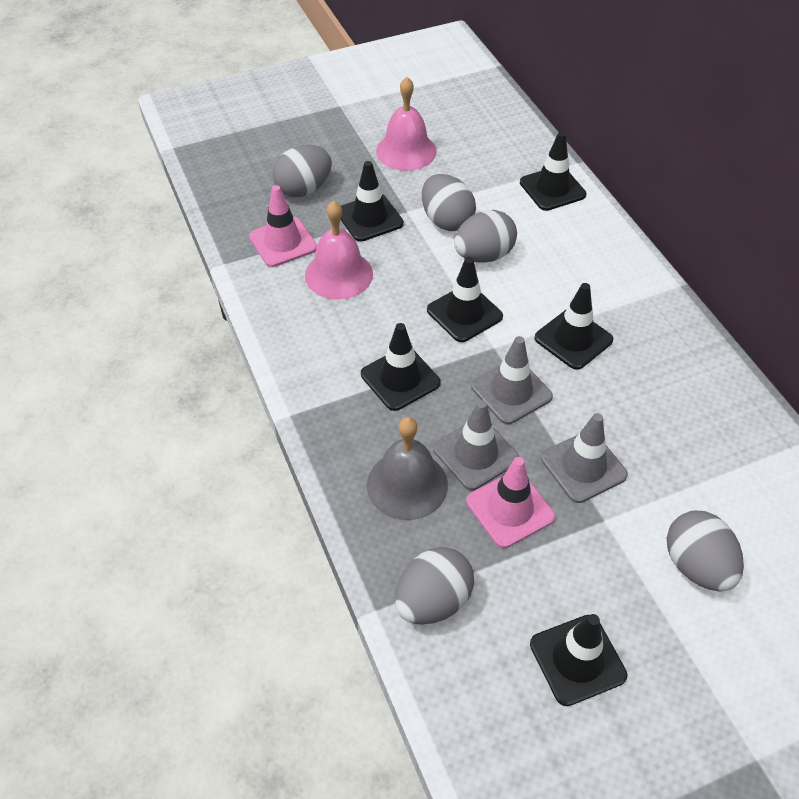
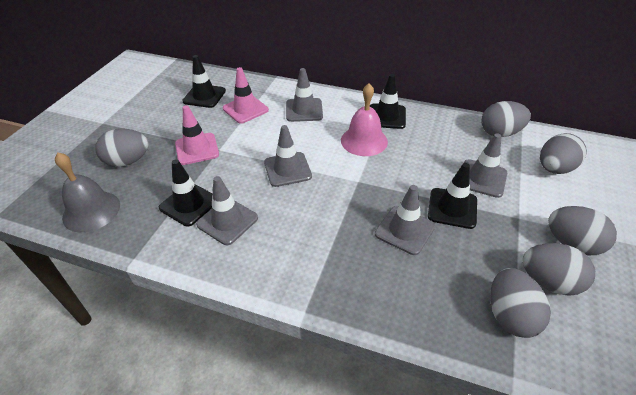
black traffic cone: [341,161,404,242] [361,323,441,411] [427,257,503,342] [520,132,587,211] [530,614,627,706] [534,283,613,370] = 6 -> [159,159,213,227] [182,55,226,108] [370,74,406,129] [428,163,477,229] = 4
grey egg: [273,145,332,197] [395,547,474,625] [422,174,476,231] [454,210,517,263] [667,511,744,591] = 5 -> [95,128,148,167] [481,101,531,137] [490,268,551,338] [522,243,595,296] [540,133,587,174] [548,206,617,255] = 6
grey traffic cone: [433,400,519,490] [471,336,553,424] [541,413,628,503] = 3 -> [196,176,258,245] [264,125,312,187] [286,68,323,122] [375,185,435,255] [464,134,507,198] = 5
pink bell: [305,201,373,299] [376,77,437,171] = 2 -> [341,83,388,156] = 1

